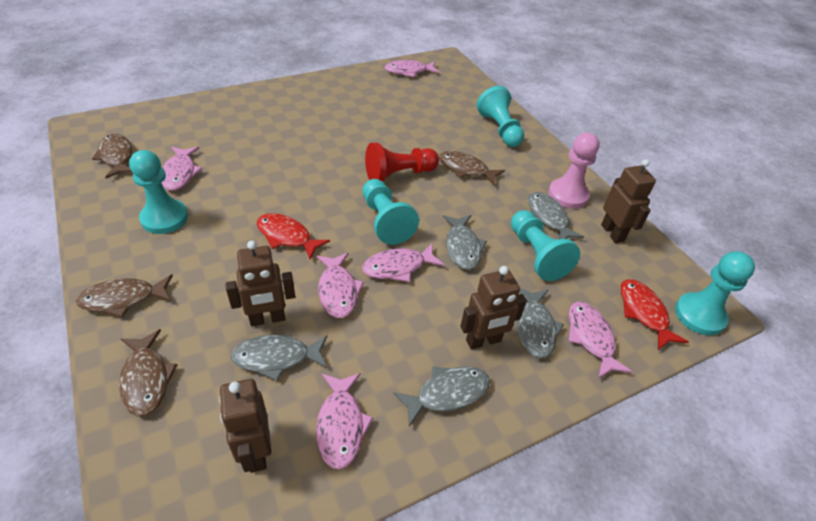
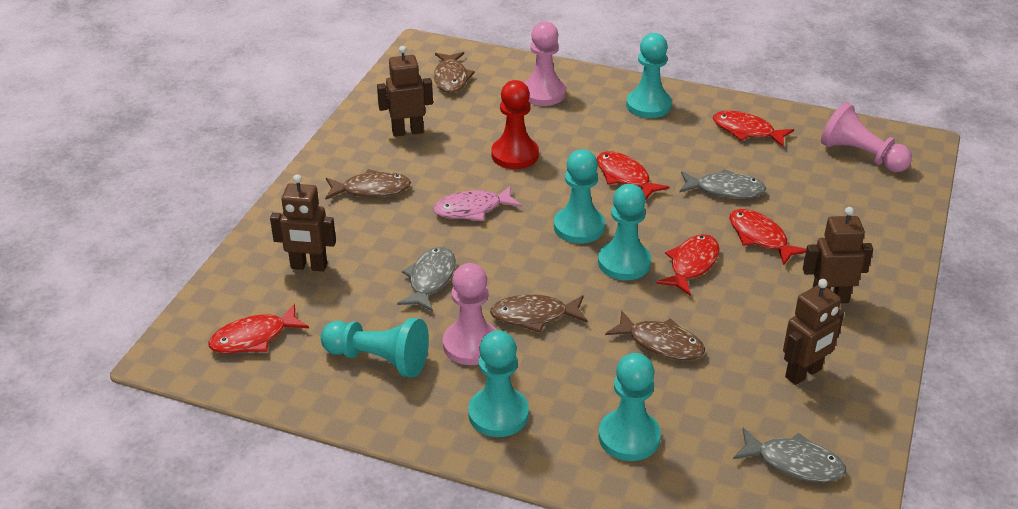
grey fish: [230,335,327,381] [393,366,490,427] [442,215,487,270] [517,288,564,358] [528,192,584,239] = 5 -> [397,247,456,312] [679,169,766,198] [733,428,846,482] = 3
pink fish: [161,147,203,191] [316,373,374,469] [317,253,364,318] [362,243,444,282] [384,60,439,77] [568,302,632,379] = 6 -> [433,185,522,221] = 1
pink pawn: [548,133,600,209] = 1 -> [443,263,497,365] [524,21,566,106] [821,102,912,172] = 3
red fish: [257,213,330,260] [621,279,688,350] = 2 -> [208,304,309,353] [597,151,670,199] [656,234,720,296] [713,111,794,147] [729,209,806,265] = 5
turquoise pawn: [129,150,188,234] [363,179,419,245] [477,86,524,147] [511,210,580,281] [675,251,755,335] = 5 -> [321,318,429,378] [468,330,529,437] [554,149,605,244] [598,184,651,280] [599,353,661,461] [626,33,672,118] = 6

